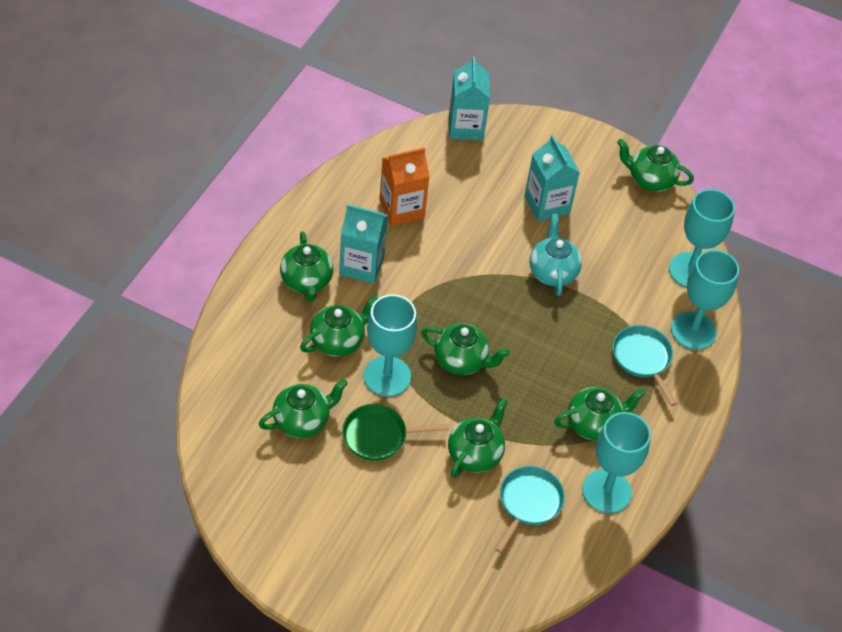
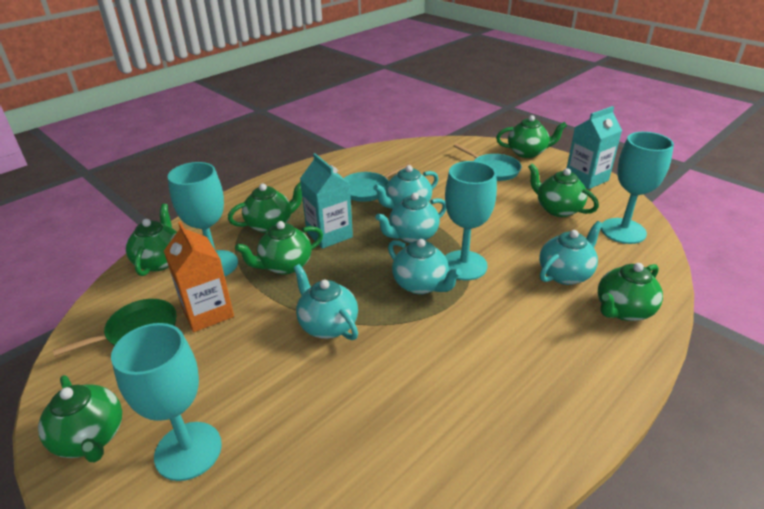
turquoise carton: [339,204,388,284] [449,56,490,140] [525,135,580,221] = 3 -> [300,153,353,249] [567,106,622,189] = 2
turquoise teapot: [530,214,582,296] = 1 -> [293,264,358,340] [373,165,439,209] [375,193,446,243] [388,239,462,294] [539,221,603,285] = 5

